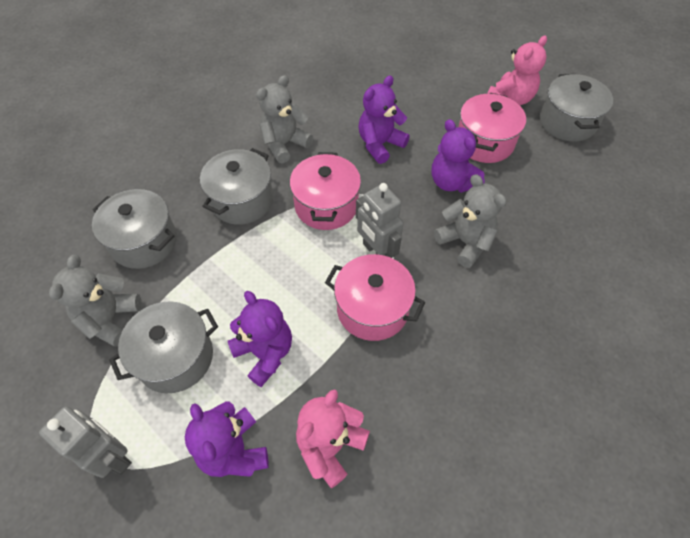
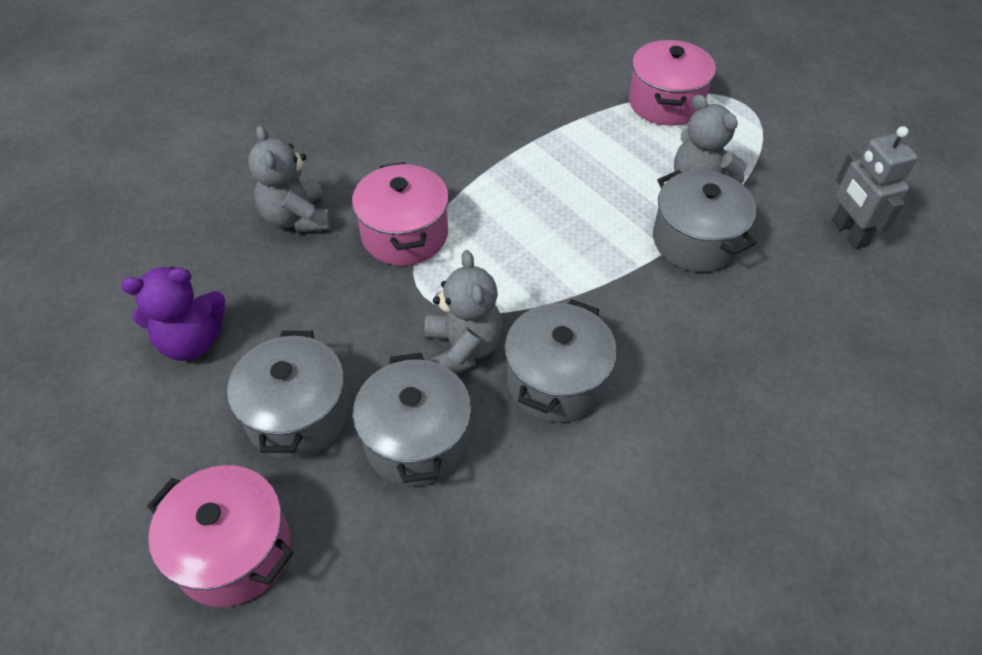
grey robot: [39,406,132,478] [356,183,404,258] = 2 -> [832,126,918,249] = 1
pink teddy bear: [296,389,370,488] [487,35,547,105] = 2 -> none = 0
purple teddy bear: [185,401,269,477] [228,291,292,387] [358,76,410,164] [431,119,485,193] = 4 -> [121,266,225,361] = 1

